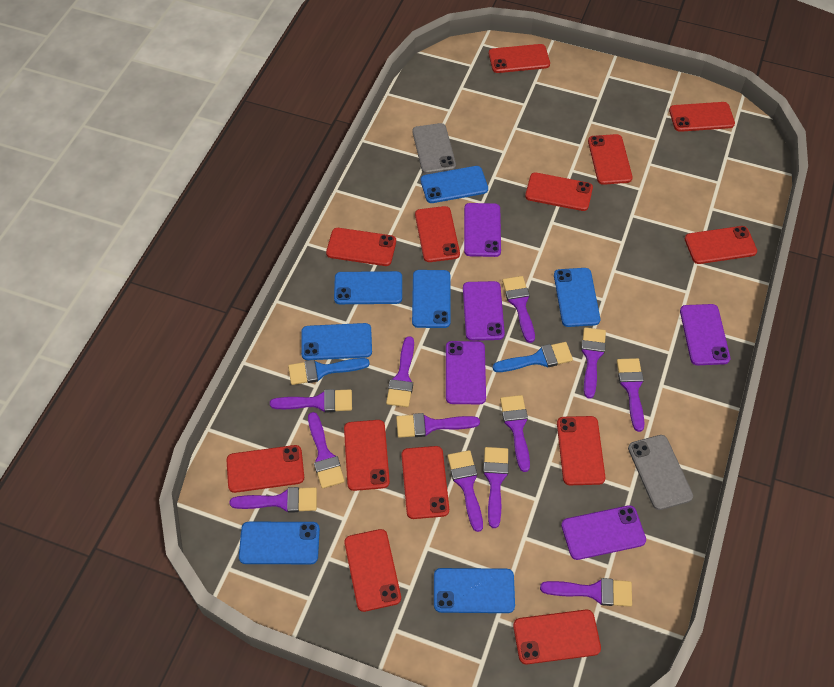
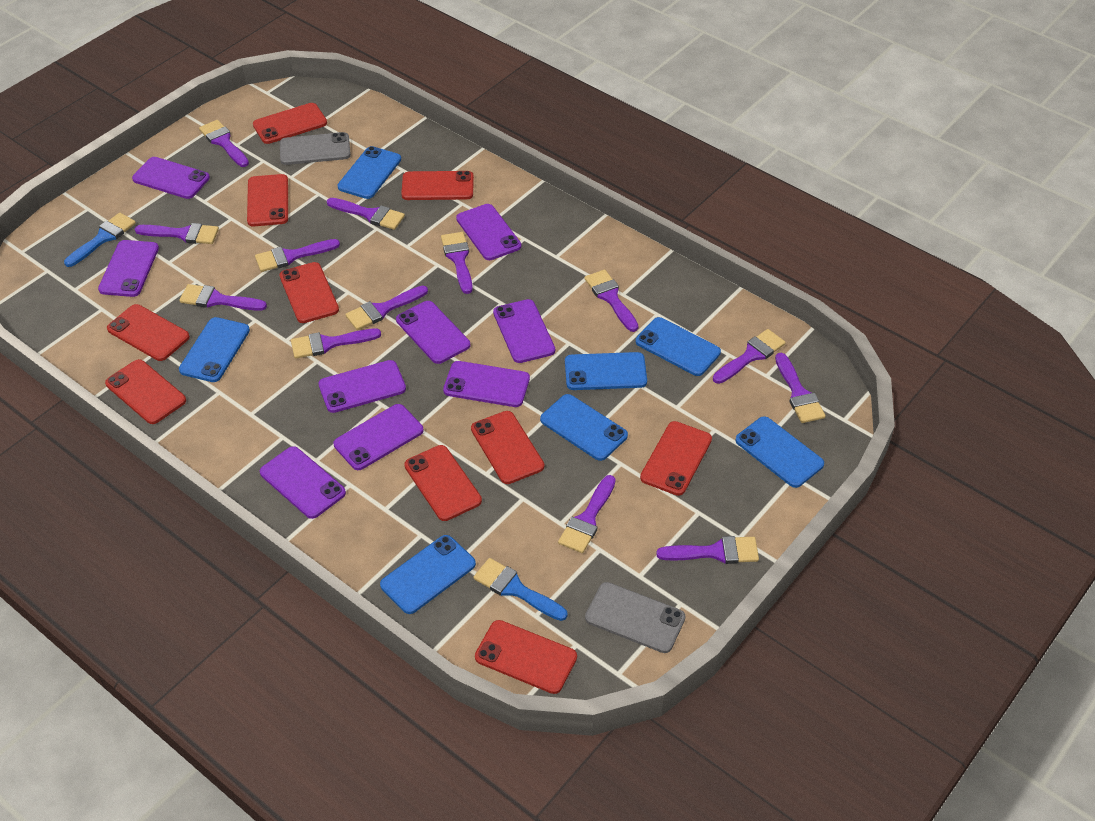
purple brush: [230,487,317,513] [270,389,352,413] [308,412,345,489] [386,336,414,407] [396,413,480,438] [448,450,483,532] [483,447,509,528] [500,395,530,472] [502,276,535,343] [540,578,632,607] [581,327,606,399] [617,358,645,432] = 12 -> [135,223,219,244] [179,284,267,311] [199,120,249,167] [255,239,340,272] [291,328,381,359] [327,198,405,230] [345,286,428,330] [441,232,473,294] [558,475,616,553] [584,270,639,332] [656,536,759,564] [713,329,786,384] [775,353,826,423] = 13
purple phone: [446,341,486,404] [463,281,505,341] [464,203,501,257] [561,505,646,560] [680,304,730,365] = 5 -> [98,240,159,297] [132,157,210,199] [260,446,346,519] [319,360,406,413] [334,404,423,470] [396,301,470,364] [443,361,530,407] [456,204,521,260] [493,299,555,363] = 9
red phone: [227,445,304,493] [326,228,396,266] [344,420,390,491] [344,529,401,612] [401,446,449,519] [415,206,460,262] [489,44,550,73] [513,610,601,664] [525,172,593,211] [557,416,605,485] [588,134,633,185] [669,102,735,132] [685,226,757,264] = 13 -> [105,359,186,424] [107,304,190,361] [247,174,288,226] [253,103,327,144] [279,262,339,323] [401,171,474,200] [404,445,482,521] [471,411,544,484] [475,620,577,694] [640,421,712,496] = 10

